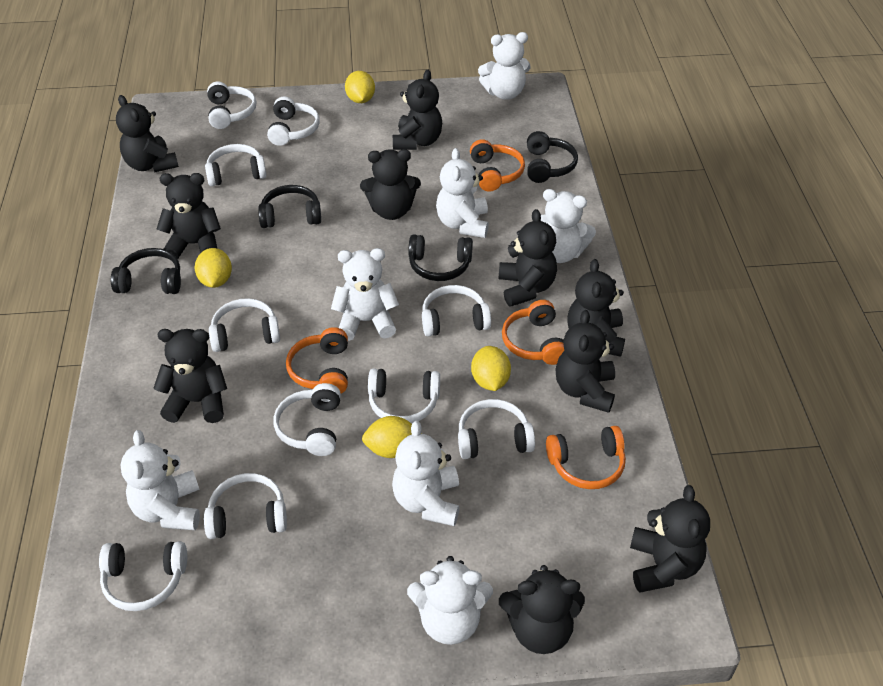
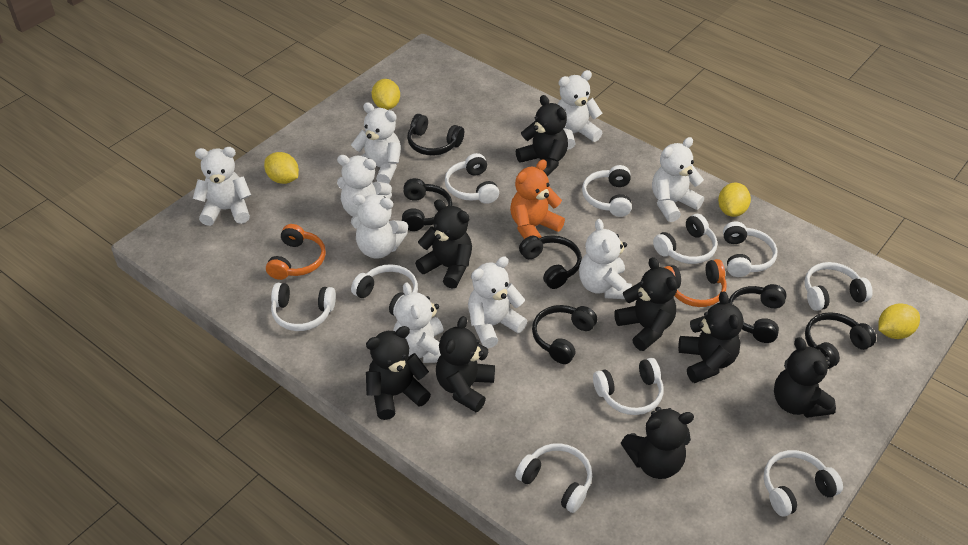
black headphones: [111,248,181,294] [258,185,321,228] [409,235,473,281] [527,131,578,183] = 4 -> [402,178,452,231] [407,114,464,155] [519,235,582,289] [532,305,597,364] [728,284,787,343] [805,312,876,369] = 6
black teddy bear: [116,95,179,173] [153,329,227,423] [157,173,221,259] [360,149,421,220] [393,70,442,150] [499,209,557,307] [499,565,585,654] [556,310,615,413] [567,259,625,357] [630,485,710,593] = 10 -> [366,326,431,420] [415,199,472,289] [436,316,495,412] [516,95,568,176] [614,257,678,351] [621,407,694,479] [678,291,743,383] [774,337,836,418] = 8
orange headphones: [286,327,348,394] [470,139,525,192] [502,300,564,365] [546,426,626,489] = 4 -> [266,224,326,280] [664,259,727,307] = 2
orange teddy bear: none = 0 -> [510,160,565,239] = 1
white teddy bear: [121,430,200,530] [331,248,399,341] [392,421,460,526] [407,556,493,645] [436,148,489,238] [478,32,531,100] [541,189,596,263] = 7 -> [193,147,251,226] [337,155,392,216] [351,102,401,184] [351,194,408,259] [393,282,443,363] [468,256,527,348] [557,70,602,150] [579,219,632,299] [652,137,704,222] = 9

